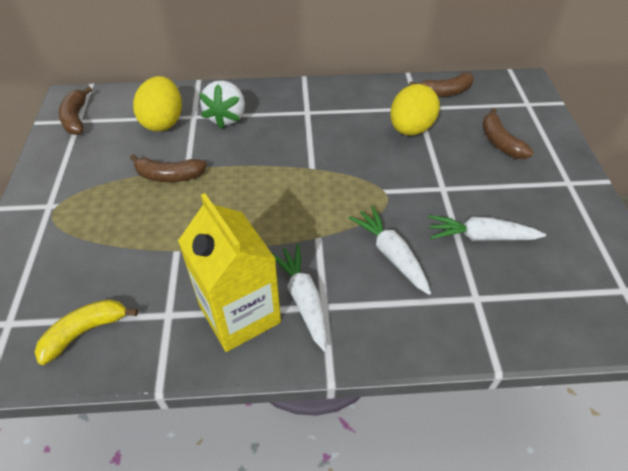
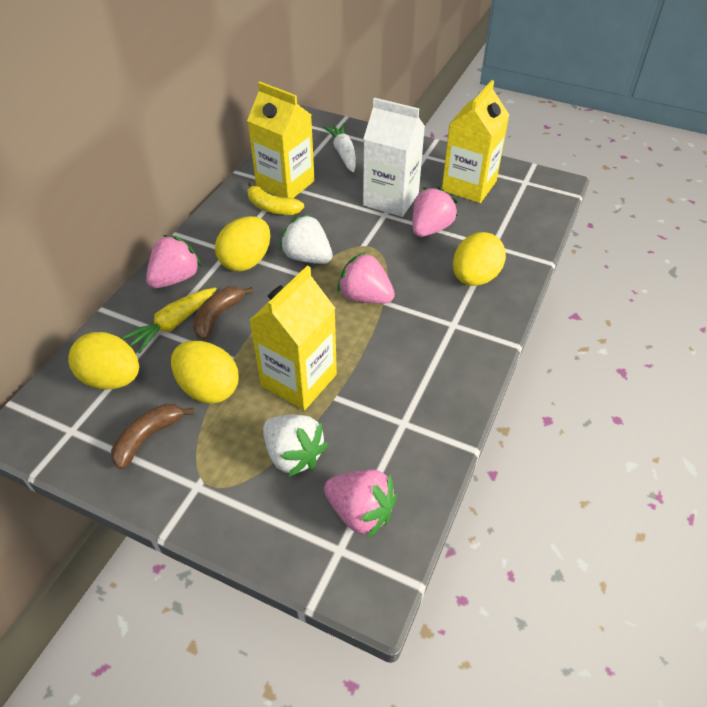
brown banana: [59,86,92,135] [130,154,207,182] [409,72,474,97] [482,108,534,159] = 4 -> [111,404,194,469] [193,286,254,340] = 2
pink strawberry: none = 0 -> [146,235,201,288] [324,469,397,538] [337,252,395,304] [412,187,458,237] = 4
white carrot: [271,244,327,351] [349,206,431,295] [428,215,546,241] = 3 -> [323,123,356,172] = 1
white carton: none = 0 -> [363,98,425,217] = 1
white strawberry: [199,80,245,129] = 1 -> [263,415,328,477] [280,214,333,264] = 2
yellow carrot: none = 0 -> [121,287,217,353] = 1
yellow carton: [178,193,281,352] = 1 -> [247,82,315,198] [249,266,337,410] [442,80,509,203] = 3
yellow egg: [133,76,182,131] [390,84,440,135] = 2 -> [68,332,139,390] [171,341,239,404] [215,216,270,272] [453,232,506,286] = 4

